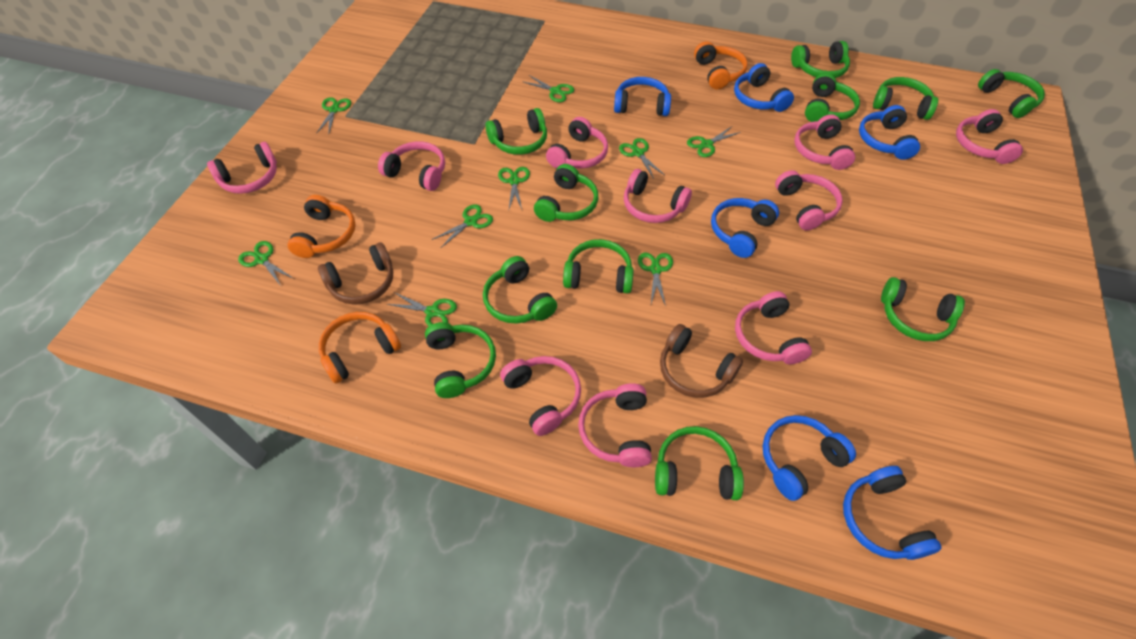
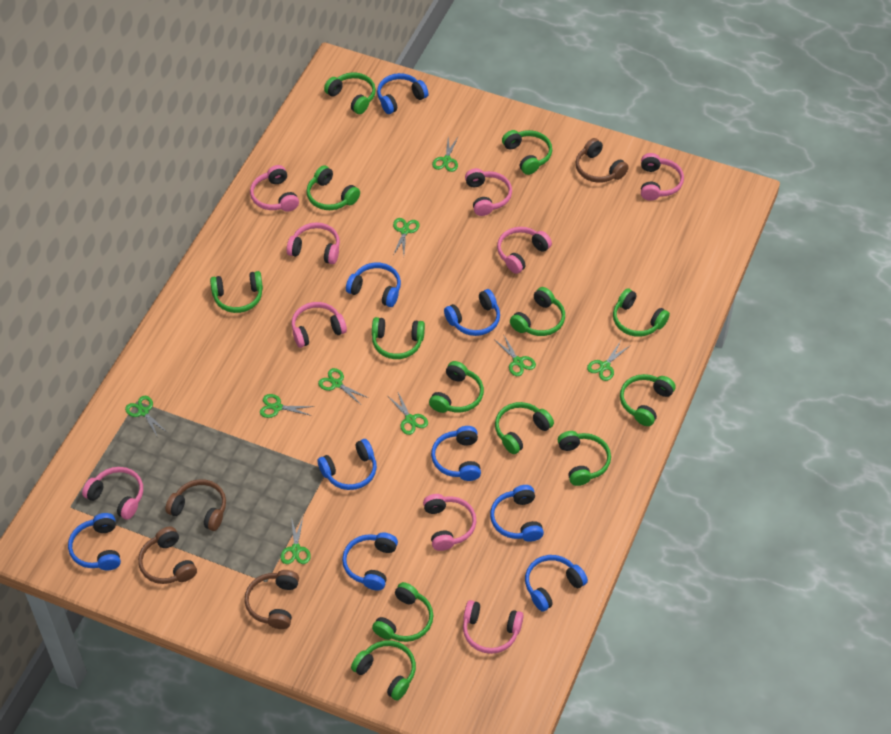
blue headphones: [614,77,671,116] [711,198,779,258] [734,63,794,112] [763,415,856,501] [843,466,942,560] [859,105,920,160] = 6 -> [68,513,121,570] [317,439,377,490] [342,533,398,591] [346,263,401,307] [377,73,429,114] [431,426,481,481] [444,289,500,336] [490,485,544,542] [525,555,588,612] = 9
brown headphones: [318,243,393,305] [660,324,743,398] = 2 -> [138,527,197,584] [165,479,226,531] [245,570,299,629] [575,138,629,183] = 4
green headphones: [425,322,496,398] [483,256,557,324] [485,108,547,155] [534,164,598,222] [563,239,634,293] [655,426,744,500] [791,41,850,78] [805,73,860,122] [873,77,938,120] [881,277,965,341] [978,69,1045,118] = 11 -> [210,271,263,313] [306,166,360,210] [324,72,376,114] [351,640,416,700] [372,317,425,359] [372,582,433,642] [429,361,484,413] [495,402,554,454] [502,130,552,175] [510,287,565,336] [558,431,611,486] [613,288,670,337] [620,374,676,426] = 13
orange headphones: [288,195,356,258] [319,312,401,384] [694,41,748,89] = 3 -> none = 0
pink headphones: [207,142,277,194] [378,141,445,191] [500,356,581,436] [546,117,608,169] [578,383,652,467] [624,169,692,223] [735,291,812,364] [775,170,843,230] [794,114,855,170] [956,109,1023,164] = 10 -> [82,467,143,520] [250,165,299,212] [287,222,340,264] [291,302,347,348] [423,494,476,551] [463,600,524,654] [465,168,512,216] [497,227,552,274] [641,153,684,201] = 9

